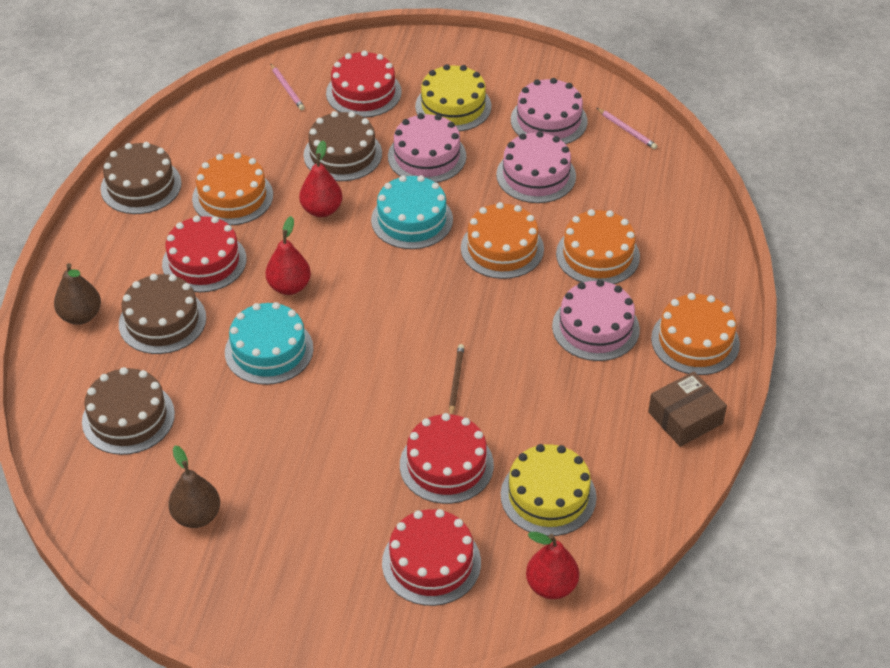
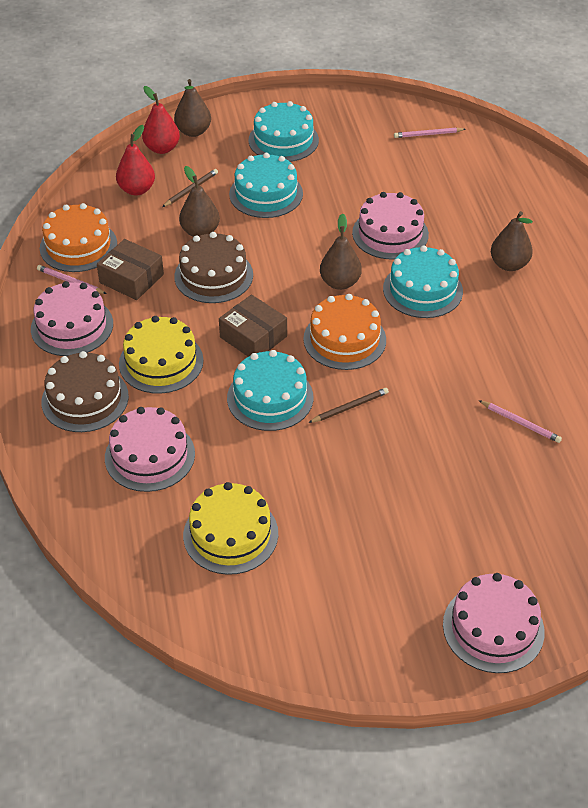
brown box: [648,371,727,447] = 1 -> [97,239,164,300] [219,295,287,357] = 2
brown cake: [82,367,175,455] [101,142,182,214] [119,274,206,354] [304,111,382,181] = 4 -> [41,351,129,432] [174,232,253,303] = 2
brown pear: [54,263,101,325] [169,446,220,528] = 2 -> [174,79,211,137] [179,166,220,237] [320,213,362,290] [491,211,533,271] = 4
brown pencil: [449,344,464,415] = 1 -> [162,169,218,207] [308,388,389,423] = 2
orange cake: [192,152,273,225] [461,202,544,279] [556,209,640,284] [651,293,740,375] = 4 -> [40,203,117,272] [303,294,386,370] = 2
pink pencil: [271,64,305,110] [597,108,657,149] = 2 -> [37,265,107,294] [394,127,466,138] [479,400,562,443] = 3
red cake: [162,216,246,292] [326,50,402,118] [382,509,481,606] [400,413,494,504] = 4 -> none = 0
red pear: [265,216,311,295] [299,140,342,217] [526,532,579,599] = 3 -> [116,125,155,196] [142,86,180,154] = 2
turquoise cake: [225,302,313,385] [371,175,453,249] = 2 -> [227,350,313,431] [229,153,303,218] [249,101,319,162] [383,246,463,318] = 4

